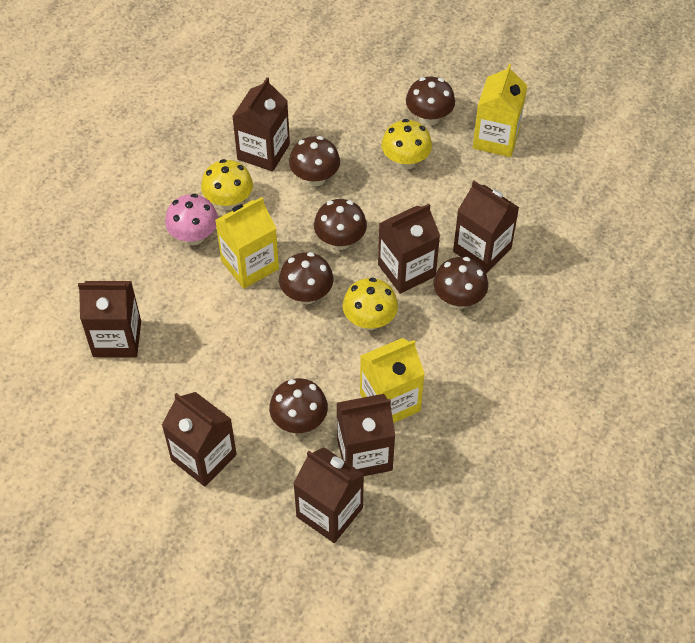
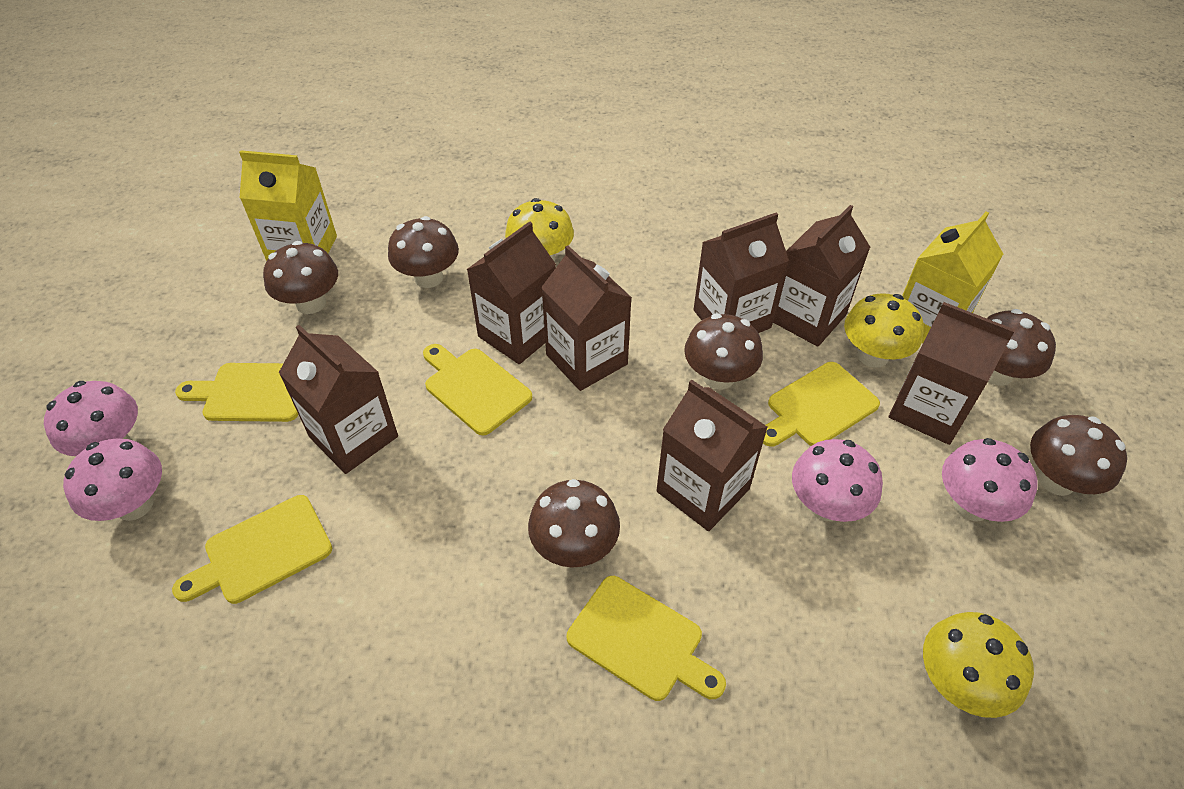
pink mushroom: [165,194,218,245] = 1 -> [44,381,138,456] [63,439,162,521] [792,439,883,522] [942,438,1038,522] = 4
yellow carton: [215,197,279,289] [360,338,425,423] [473,64,527,157] = 3 -> [239,150,337,261] [902,211,1003,343] = 2
yellow cutting board: none = 0 -> [172,495,332,604] [175,363,299,422] [423,344,532,435] [567,576,726,701] [763,362,880,446] = 5

